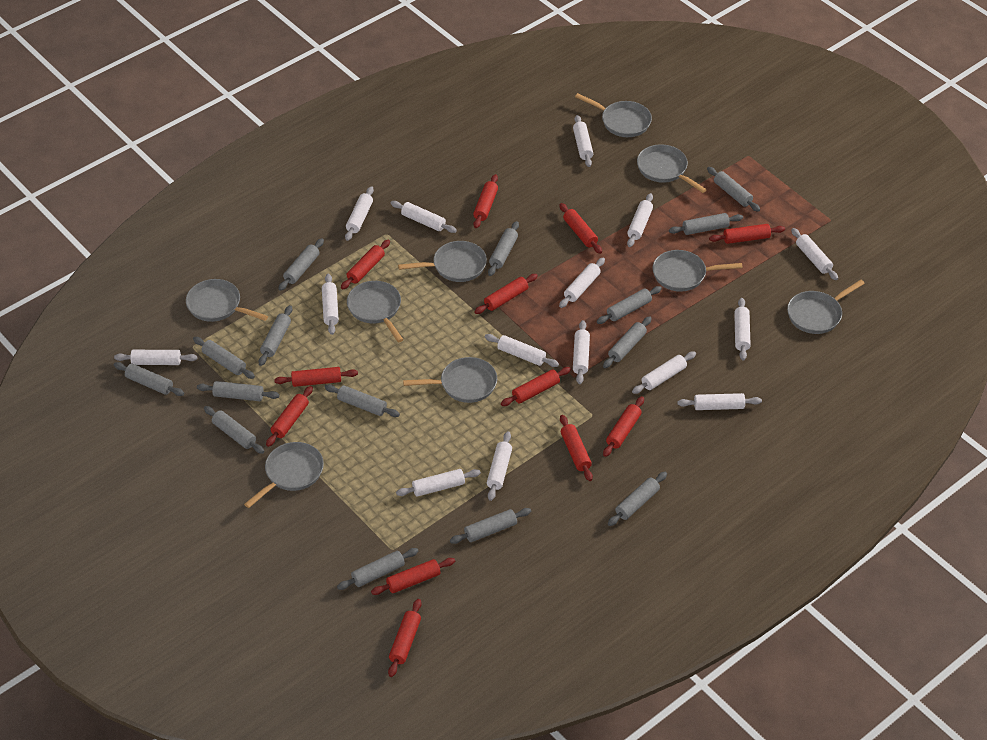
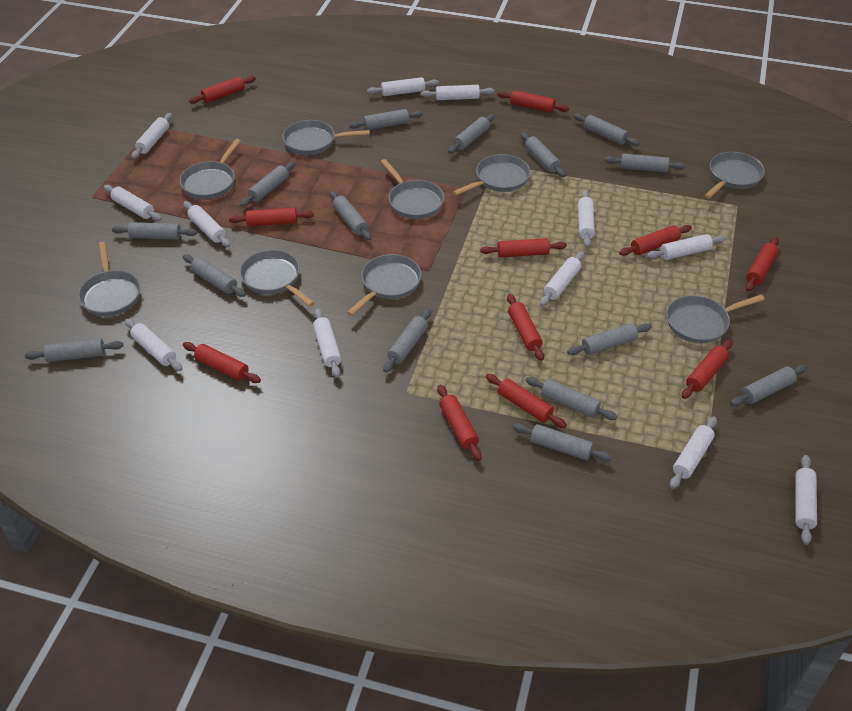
red rolling pin: [266,386,313,447] [274,367,358,387] [341,240,390,289] [371,558,455,595] [388,599,421,677] [473,174,498,228] [474,274,538,314] [501,367,571,406] [559,203,602,254] [560,415,593,481] [603,396,644,457] [709,224,785,244] = 12 -> [183,342,261,383] [189,76,256,104] [229,208,314,226] [437,385,482,461] [480,238,567,257] [486,374,567,428] [497,90,569,113] [507,294,544,361] [619,225,692,256] [682,339,733,399] [746,237,779,291] = 11
white rolling pin: [114,350,197,365] [322,274,339,335] [345,186,374,241] [391,201,457,233] [396,469,481,497] [485,334,559,367] [487,431,512,501] [559,258,605,308] [573,115,593,167] [573,320,590,384] [627,193,653,247] [632,351,696,394] [677,393,762,410] [734,298,751,360] [791,228,838,280] = 15 -> [104,185,162,221] [125,319,182,371] [131,113,172,159] [183,201,230,247] [313,308,341,378] [367,77,439,96] [421,85,494,100] [540,251,584,306] [578,190,595,247] [647,234,726,260] [670,416,717,489] [795,455,817,545] = 12

